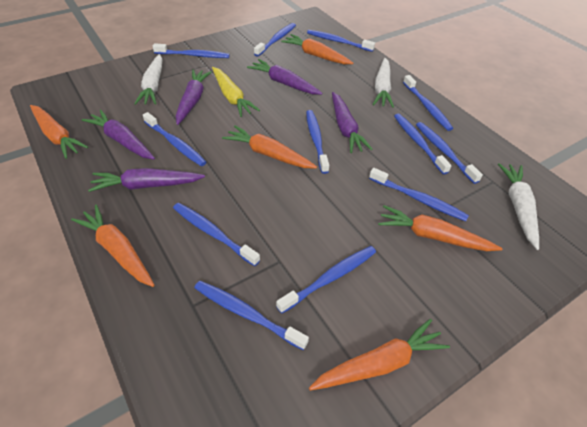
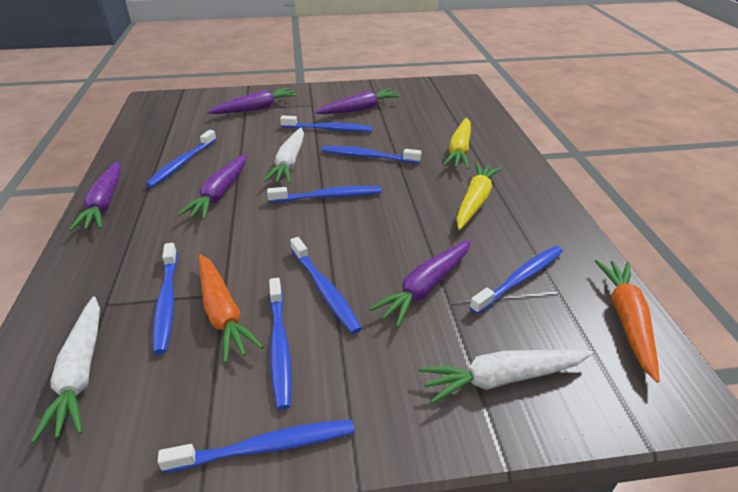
blue toothbrush: [143,112,206,166] [153,43,230,58] [173,203,260,266] [194,281,309,350] [254,23,296,57] [276,246,376,314] [306,110,329,174] [307,30,375,52] [369,168,469,222] [394,114,451,174] [403,75,453,131] [416,122,483,184] = 12 -> [145,130,217,188] [153,243,178,354] [158,420,355,473] [267,186,382,203] [269,278,292,410] [280,115,373,132] [290,237,362,334] [321,146,421,163] [469,246,563,314] = 9
orange carrot: [30,105,88,159] [71,205,155,287] [222,125,317,169] [281,34,353,64] [309,319,450,391] [378,205,503,251] = 6 -> [199,254,263,363] [595,260,660,383] = 2
yellow carrot: [212,67,260,117] = 1 -> [443,118,471,169] [456,163,502,230] = 2

